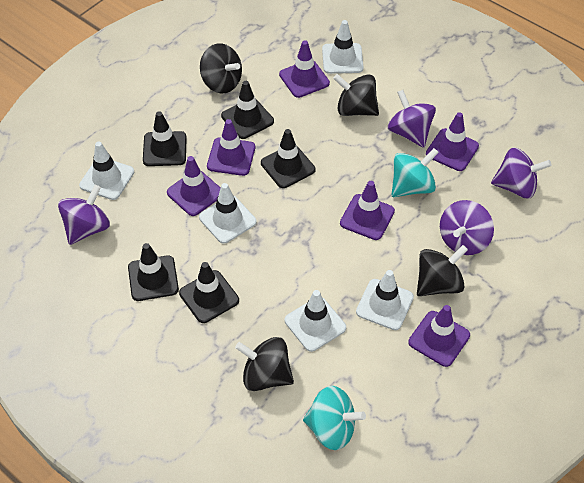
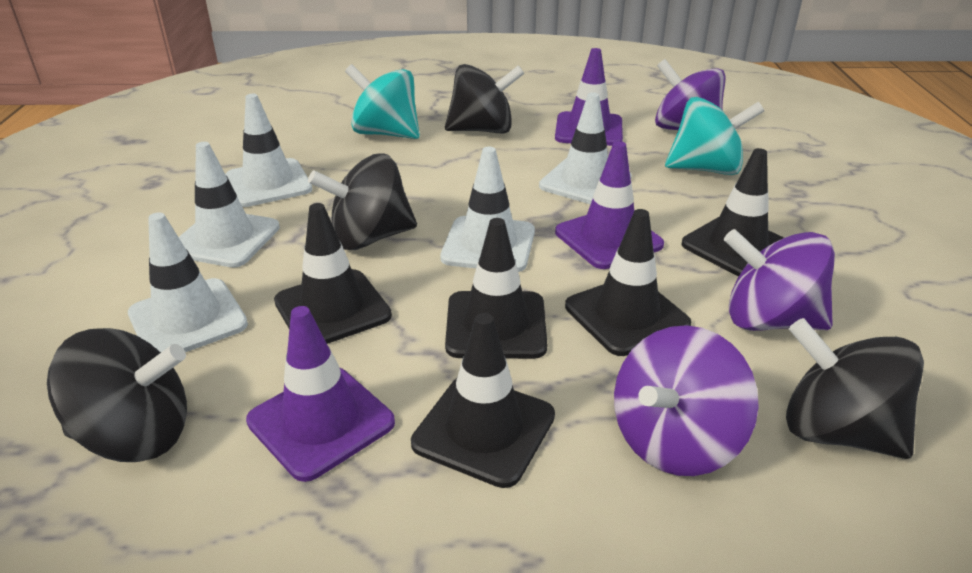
purple spinning top: [58,185,110,245] [388,90,436,148] [440,200,494,255] [491,147,552,198] = 4 -> [614,325,759,476] [655,59,726,130] [724,229,835,331] = 3
purple traffic cone: [167,156,221,216] [207,119,255,176] [279,40,330,98] [340,181,395,240] [408,305,470,367] [426,112,479,171] = 6 -> [246,306,395,482] [555,48,623,146] [555,141,664,269] = 3

